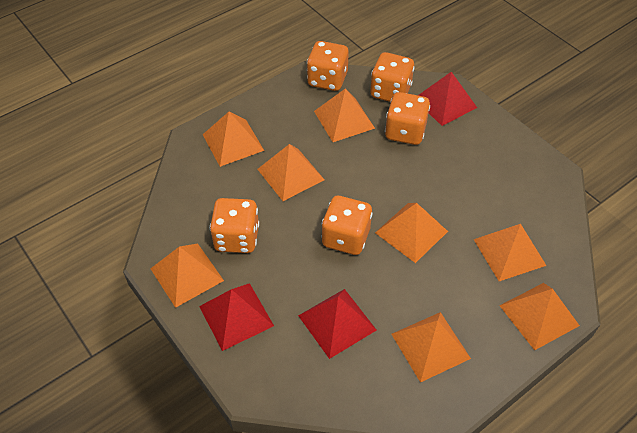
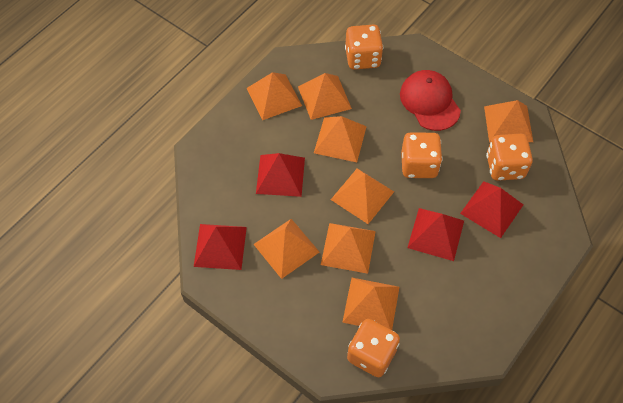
orange dice: [210,198,259,253] [307,41,349,91] [321,196,372,255] [370,52,415,102] [385,92,430,145] = 5 -> [345,24,383,70] [347,319,400,377] [401,132,442,178] [486,134,533,181] = 4
red cap: none = 0 -> [400,70,461,131] = 1
red pyramid: [199,283,274,351] [298,289,376,359] [418,72,477,126] = 3 -> [194,224,247,270] [256,153,305,197] [407,208,464,261] [460,181,523,238] = 4

